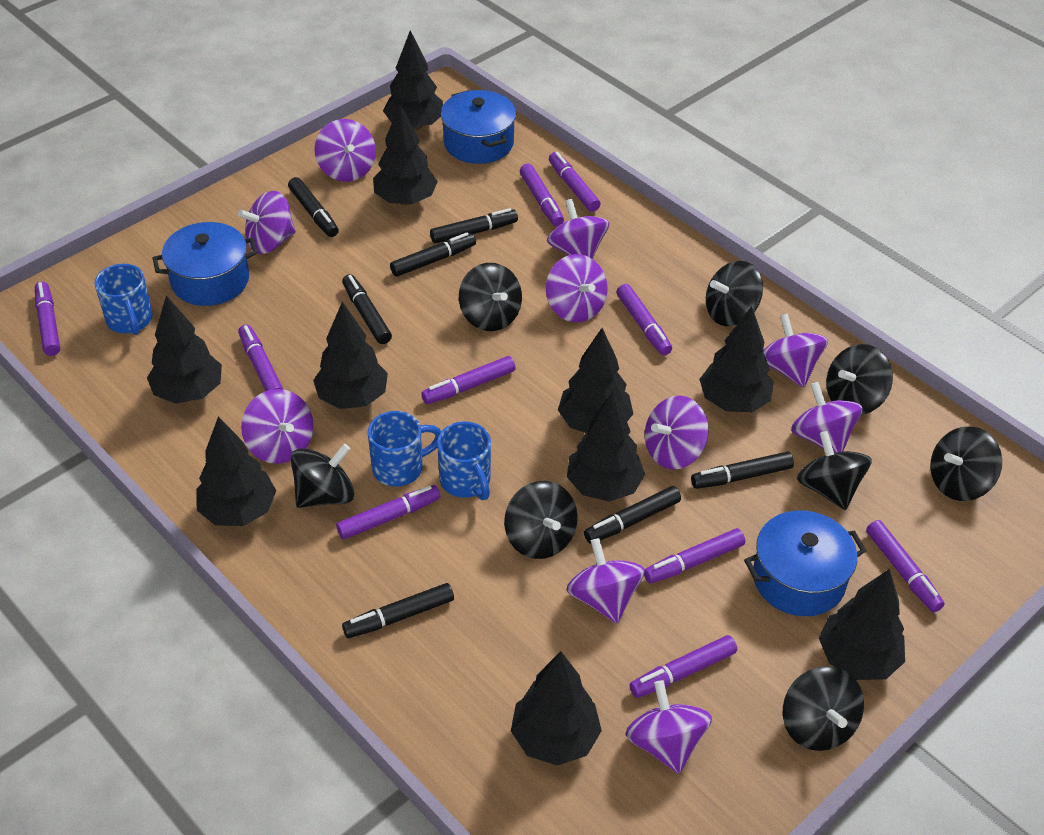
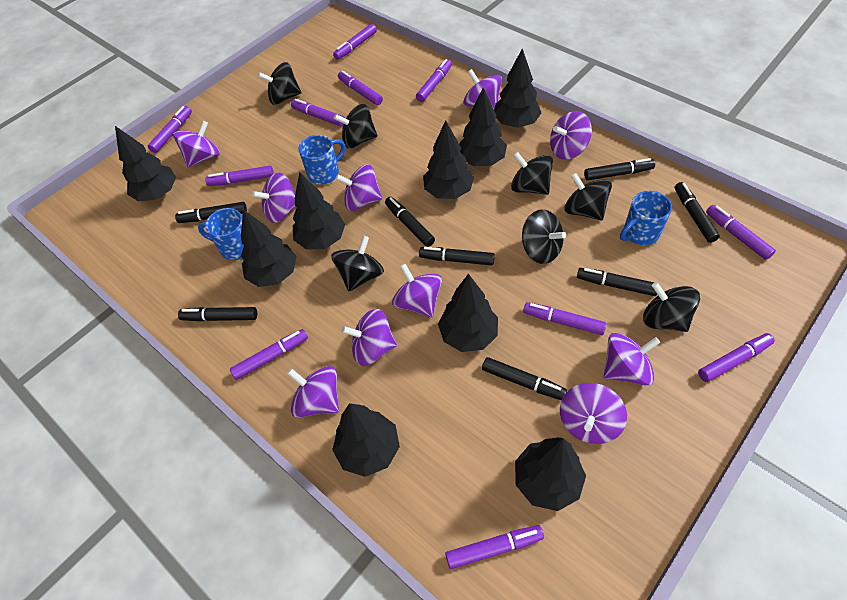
black marker: [288,177,339,237] [342,274,392,344] [342,583,454,638] [390,232,476,277] [430,208,518,244] [584,486,681,544] [691,451,794,489] = 7 -> [175,202,247,223] [178,307,257,322] [385,197,435,247] [419,247,495,265] [482,357,567,400] [577,268,657,296] [584,158,655,181] [674,182,720,243] = 8
black spinning top: [291,444,354,508] [459,263,522,331] [504,481,578,559] [706,261,763,326] [783,666,864,751] [797,431,872,510] [826,344,893,415] [930,426,1002,501] = 8 -> [258,62,301,105] [331,236,384,291] [334,104,377,148] [511,152,553,195] [522,209,566,264] [565,173,612,220] [643,282,700,332] = 7
black tree: [147,296,222,404] [196,416,276,526] [313,302,388,409] [373,104,438,205] [383,30,443,130] [511,651,602,766] [558,328,633,433] [567,392,645,502] [699,306,774,412] [819,569,905,680] = 10 -> [115,126,176,201] [241,209,297,287] [293,172,345,250] [332,403,400,477] [423,120,474,199] [438,274,498,352] [459,87,507,166] [494,49,541,128] [515,437,586,511] = 9
blue pot: [153,222,258,306] [441,90,516,164] [744,511,866,616] = 3 -> none = 0
purple marker: [35,282,60,356] [238,325,284,391] [336,485,440,540] [421,356,516,404] [520,164,564,226] [549,152,601,212] [617,284,672,355] [629,635,737,698] [644,528,745,584] [866,520,945,612] = 10 -> [148,106,192,153] [205,166,274,186] [230,329,308,380] [291,99,345,127] [333,24,377,60] [338,71,383,105] [416,59,452,102] [445,525,544,569] [523,302,606,335] [698,333,775,382] [706,205,776,260] = 11

